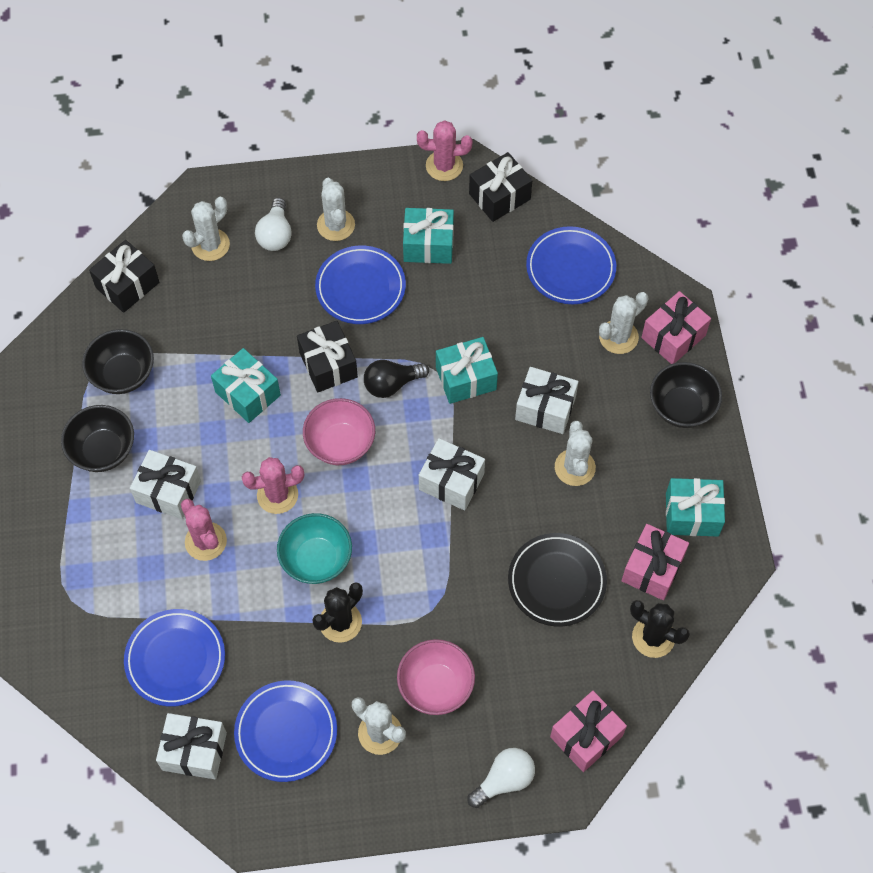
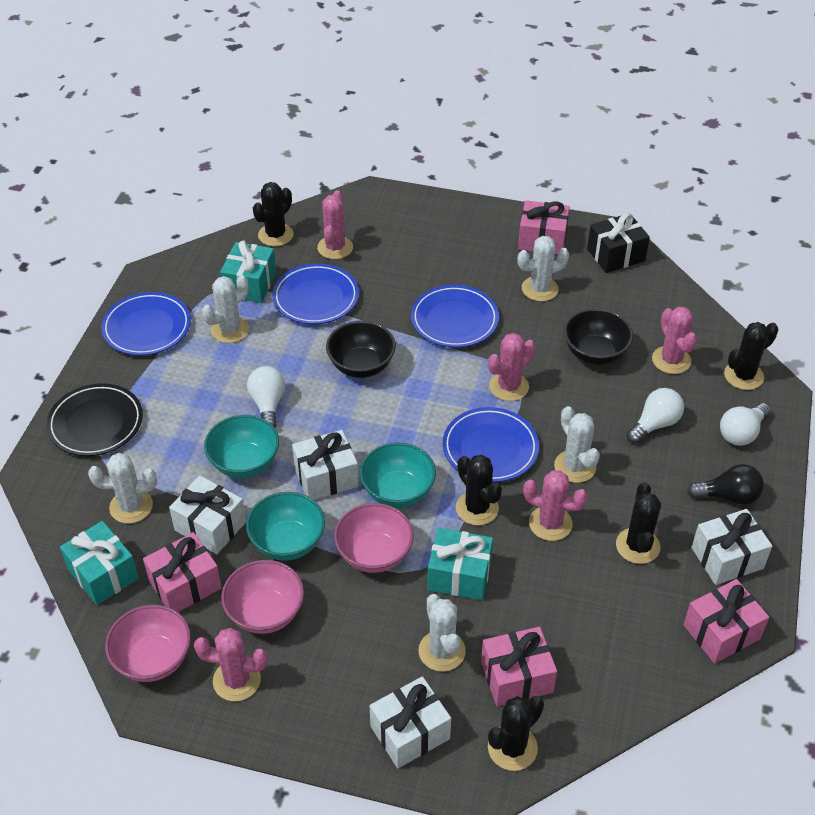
black bowl: [61,405,134,472] [82,329,154,394] [650,362,722,428] = 3 -> [326,321,396,378] [564,308,633,365] = 2
black cactus: [312,583,363,643] [630,600,690,658] = 2 -> [253,182,294,246] [456,455,502,525] [488,696,544,771] [616,482,661,564] [724,322,778,390] = 5
black gift: [89,240,159,313] [297,321,358,392] [469,152,532,222] = 3 -> [587,213,650,273] = 1
pink bowl: [303,398,375,465] [397,639,475,715] = 2 -> [105,605,191,682] [221,560,304,634] [334,503,414,573] = 3
pink cactus: [181,499,227,561] [242,457,304,514] [417,120,472,181] = 3 -> [194,628,268,701] [317,190,353,259] [488,333,536,401] [523,470,588,541] [652,307,697,374] = 5
pink gift: [550,691,627,772] [622,524,689,600] [641,291,711,364] = 3 -> [143,532,222,612] [481,627,557,706] [518,200,570,255] [683,579,769,664] = 4
turquoise bowl: [277,513,352,584] = 1 -> [204,415,279,478] [246,492,325,561] [360,443,436,508] = 3
turquoise gift: [211,348,281,423] [403,208,454,264] [436,337,498,404] [666,478,725,537] = 4 -> [60,521,139,605] [220,241,276,303] [427,528,493,600] = 3
white light bulb: [255,198,292,251] [467,748,535,808] = 2 -> [247,366,285,428] [626,388,684,444] [720,403,771,446] = 3

